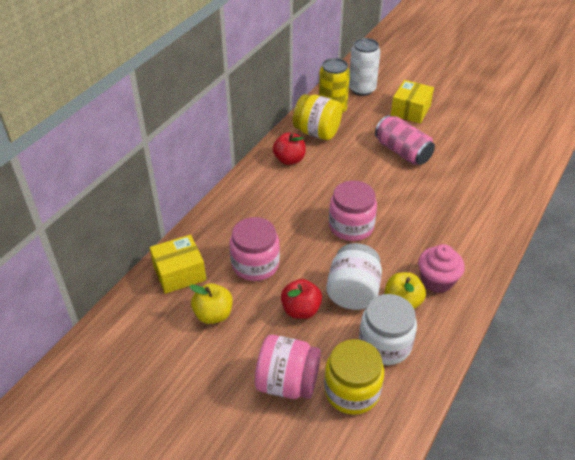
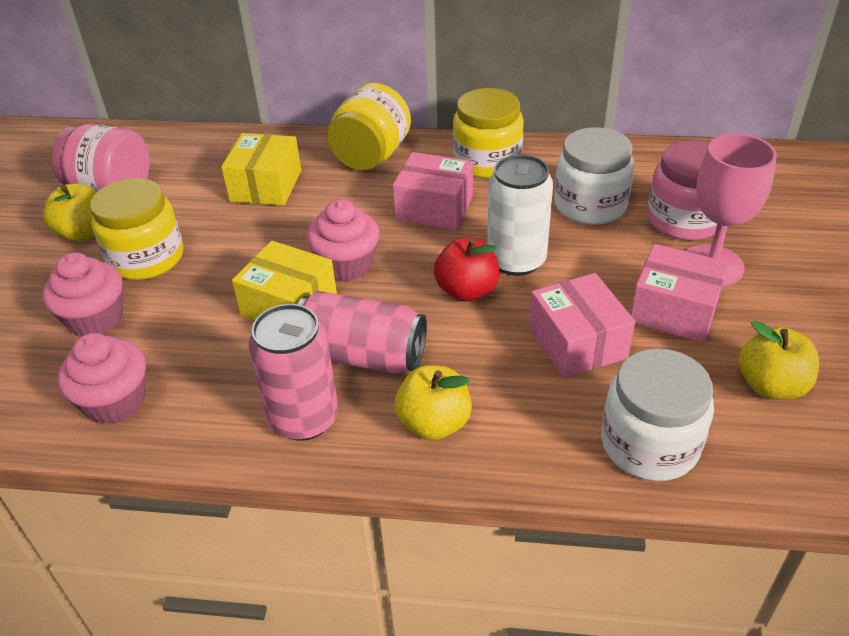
pink box: none = 0 -> [393,152,473,230] [529,273,635,379] [630,244,729,343] = 3
pink can: [375,115,435,165] = 1 -> [249,304,339,441] [298,291,427,374] = 2
pink cupcake: [418,244,465,293] = 1 -> [42,252,122,337] [57,333,146,425] [307,199,379,282] = 3
pink goblet: none = 0 -> [686,134,777,286] = 1
pink jar: [230,217,280,281] [255,335,321,399] [329,180,377,241] = 3 -> [52,124,150,192] [647,140,717,240] = 2
red apple: [273,132,306,165] [281,279,322,319] = 2 -> [434,238,499,302] = 1
yellow apple: [189,283,232,324] [385,272,426,309] = 2 -> [43,184,97,242] [394,365,472,440] [739,321,819,400] = 3
yellow can: [319,58,350,114] = 1 -> none = 0
yellow jar: [293,94,342,140] [324,339,384,415] = 2 -> [90,178,183,280] [327,83,411,170] [453,88,524,179] = 3

